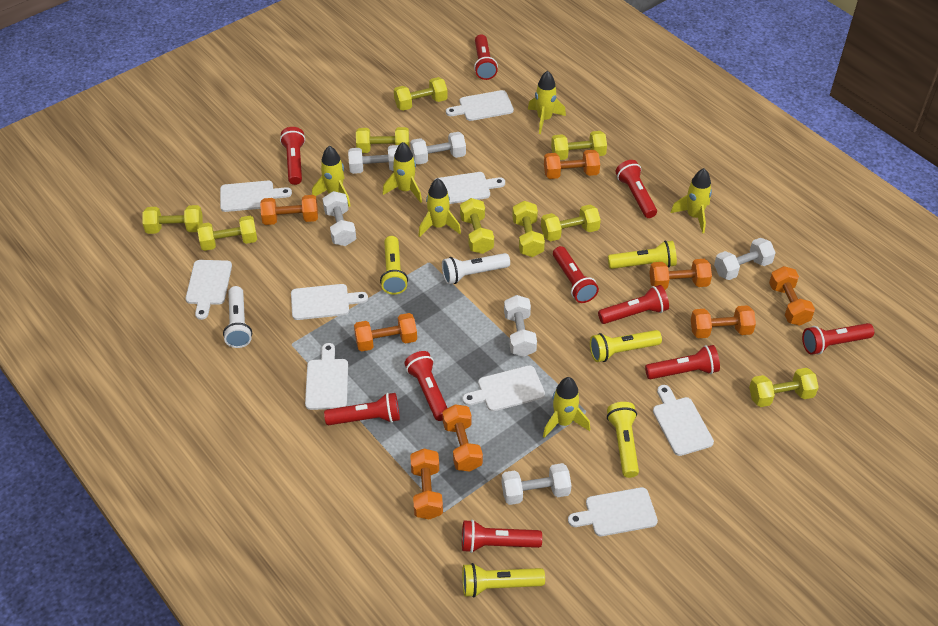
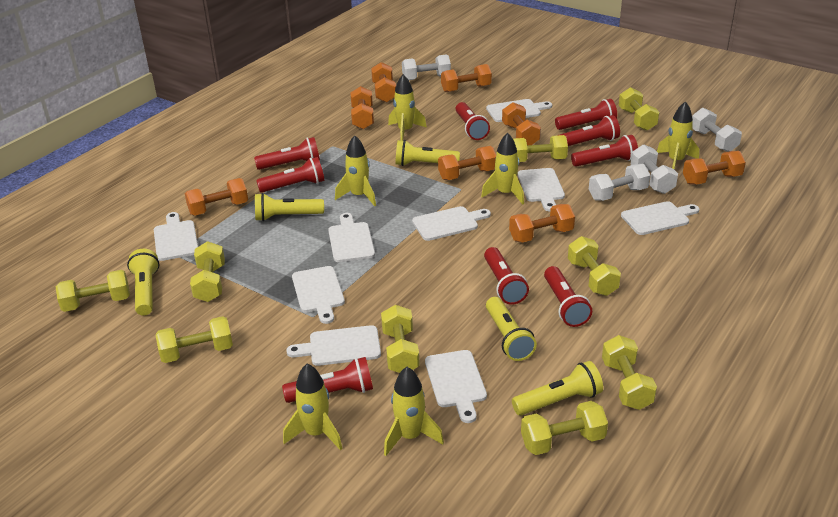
red flashlight: [280,127,305,185] [324,393,400,425] [404,351,447,421] [462,520,542,553] [474,34,498,80] [553,246,599,303] [598,285,669,324] [616,160,657,218] [645,345,720,379] [802,323,874,355] = 10 -> [254,137,320,170] [256,157,324,193] [282,357,373,403] [456,102,490,140] [484,247,529,305] [544,266,592,327] [555,99,617,130] [560,115,620,146] [571,135,638,167] = 9
white dumbbell: [322,191,356,246] [348,145,399,174] [410,132,466,165] [502,463,571,505] [504,295,537,357] [714,238,776,280] = 6 -> [402,54,451,80] [589,164,650,201] [631,145,678,194] [692,108,742,152] = 4
white flashlight: [223,286,252,348] [442,253,510,284] = 2 -> none = 0

